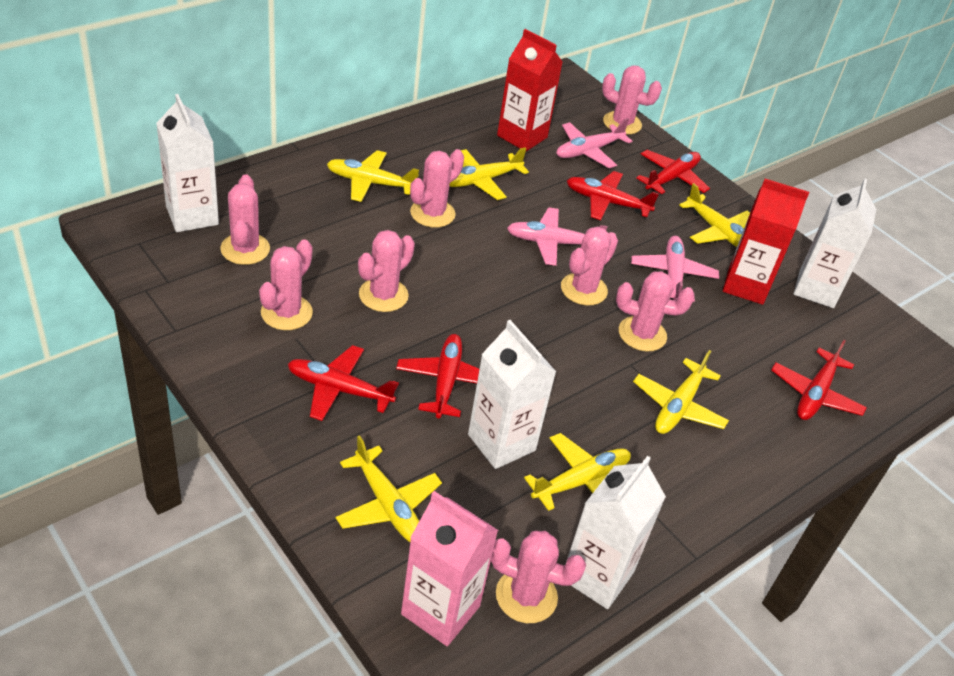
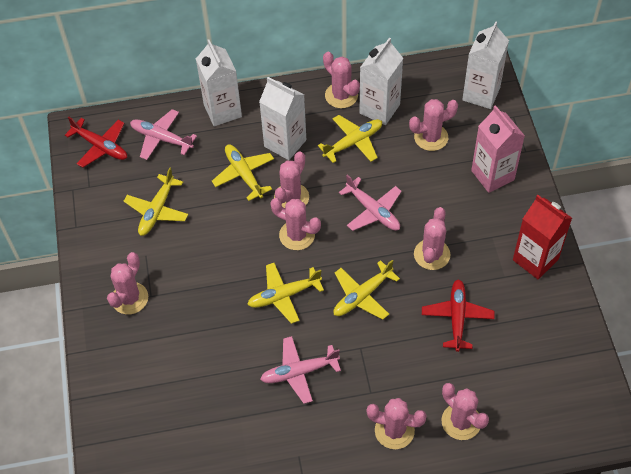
red carton: [497,29,563,151] [723,179,809,305] = 2 -> [513,195,572,280] = 1
red plane: [288,345,399,421] [396,334,479,418] [567,171,659,220] [637,150,710,194] [771,340,867,420] = 5 -> [65,117,127,168] [422,279,494,352] = 2
yellow plane: [327,150,419,202] [336,435,442,542] [449,147,529,200] [524,433,631,511] [633,350,729,434] [679,183,750,247] = 6 -> [124,168,189,236] [212,145,274,201] [247,263,324,324] [318,115,382,163] [333,260,400,320] = 5

